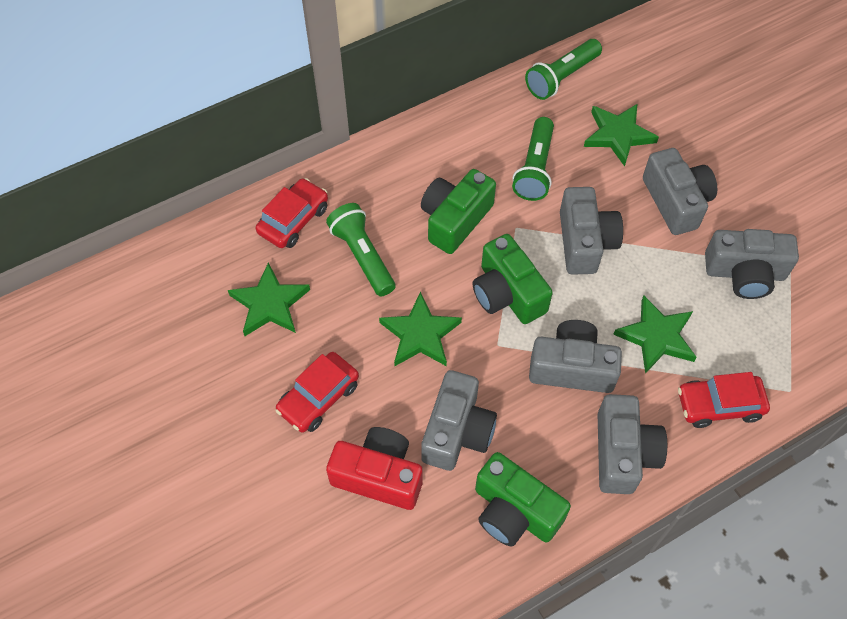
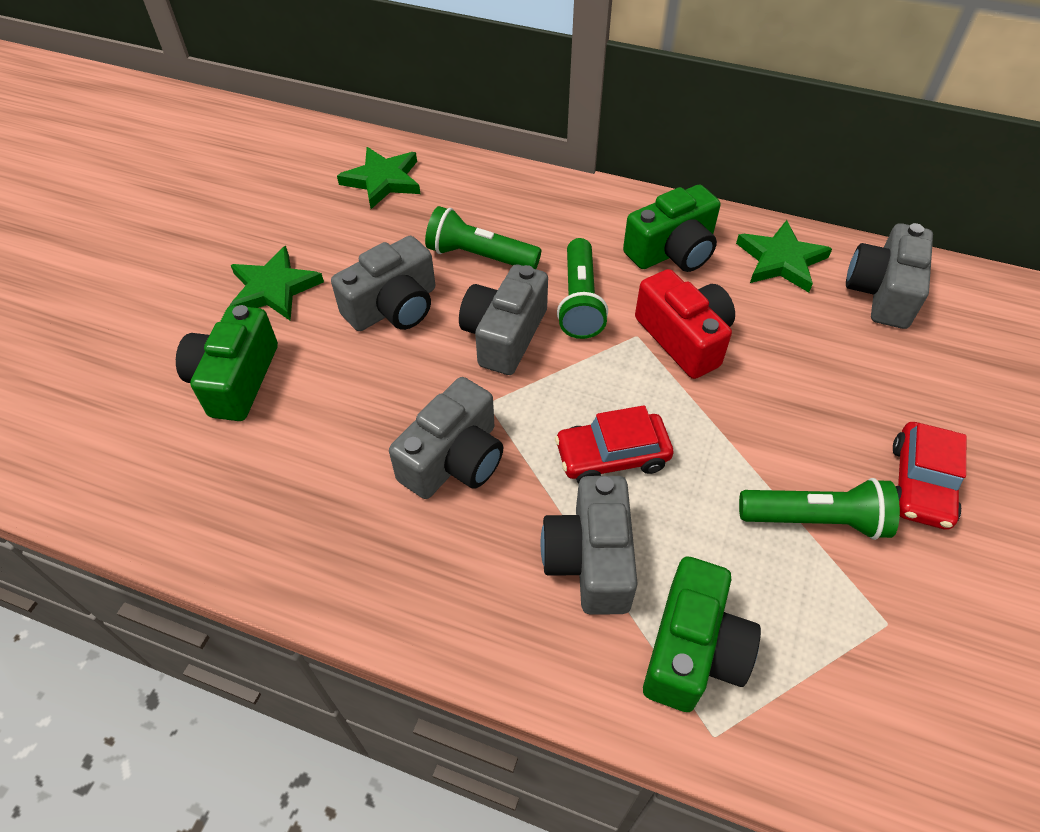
green star: [228,263,310,336] [379,292,462,366] [584,104,659,166] [613,295,697,374] = 4 -> [229,246,324,321] [337,147,420,209] [736,220,832,292] = 3
grey camera: [421,370,497,471] [529,320,622,393] [560,187,623,275] [598,394,667,494] [643,148,717,235] [705,229,799,299] = 6 -> [331,236,435,331] [389,377,503,499] [459,265,548,375] [541,476,638,615] [846,223,933,329] = 5
red car: [255,178,328,248] [275,352,359,433] [678,372,770,428] = 3 -> [555,405,673,484] [893,422,966,530] = 2

